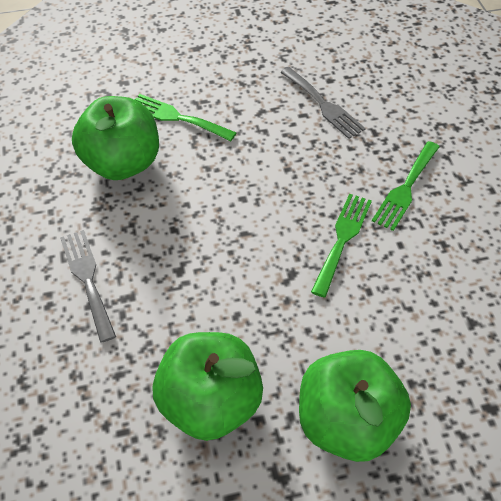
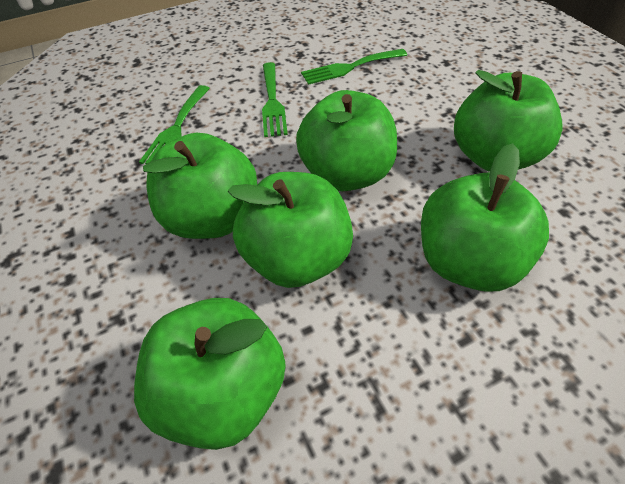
green apple: [72,96,159,180] [152,332,263,441] [299,350,411,462] = 3 -> [134,298,286,450] [143,133,257,239] [228,172,353,288] [296,90,397,191] [421,143,549,292] [454,70,562,172] = 6
grey fork: [60,230,116,343] [280,67,366,139] = 2 -> none = 0

